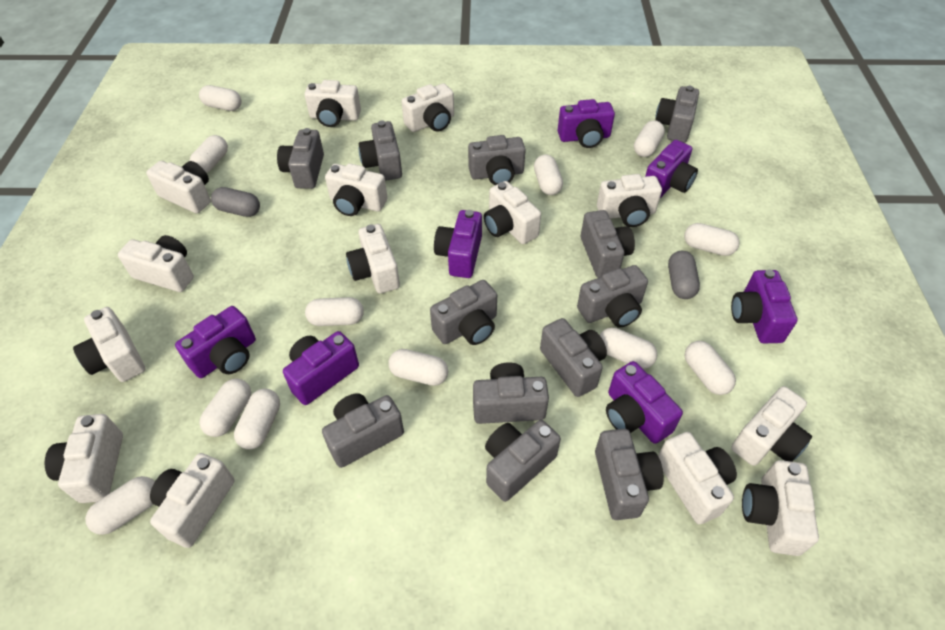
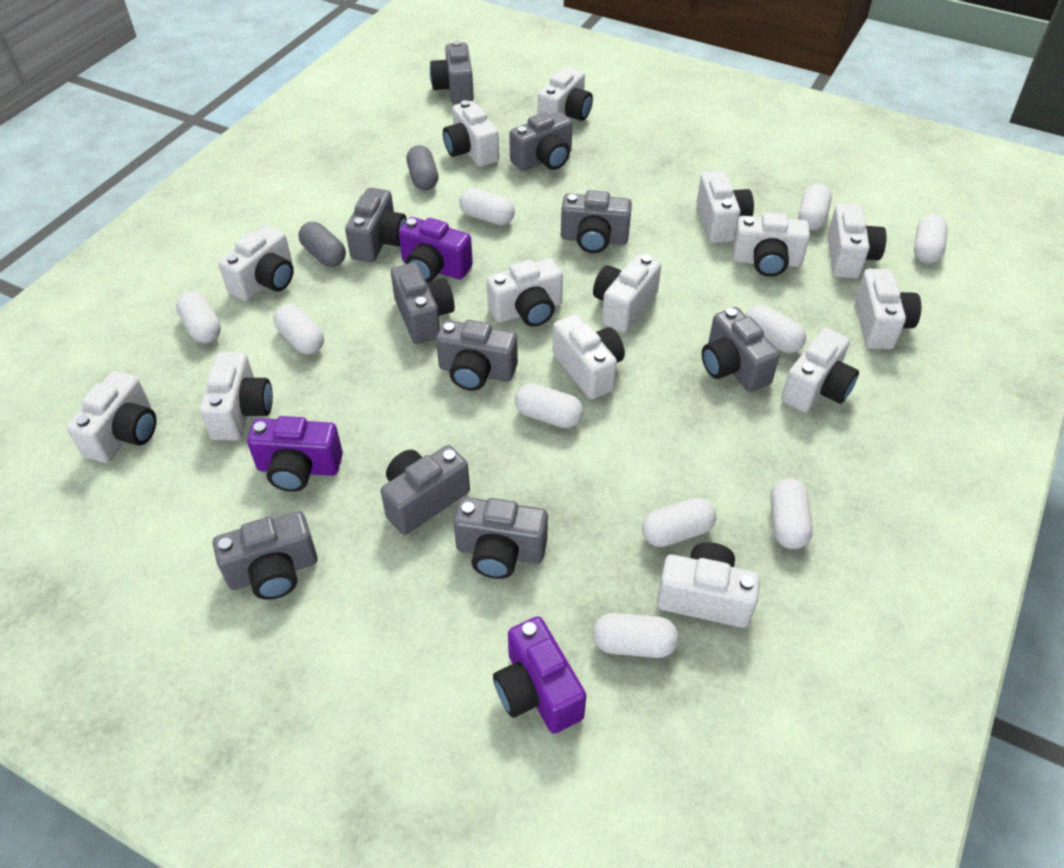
grey camera: [277,128,324,189] [322,393,404,468] [359,121,402,181] [430,280,497,345] [468,135,526,185] [473,362,549,424] [485,420,561,502] [540,318,607,397] [577,265,648,328] [581,210,635,278] [595,429,664,520] [655,86,699,143] = 12 -> [213,511,318,600] [345,188,407,262] [381,445,470,535] [391,262,455,344] [430,41,474,104] [436,320,518,391] [453,497,548,579] [509,111,573,171] [561,190,632,253] [702,307,780,392] = 10
purple camera: [175,306,256,378] [283,331,359,405] [434,210,482,278] [558,99,615,148] [606,361,683,444] [645,140,698,198] [731,269,797,343] = 7 -> [247,416,343,492] [399,217,473,282] [493,616,586,734] = 3
white capsule: [85,476,155,535] [190,135,228,173] [199,85,241,111] [199,378,251,437] [234,388,280,449] [305,297,364,326] [388,349,448,386] [534,155,563,195] [600,327,657,369] [634,120,665,157] [684,223,740,256] [685,341,736,395] = 12 -> [176,291,221,343] [273,304,324,355] [459,188,515,225] [515,383,583,428] [593,613,678,658] [642,497,716,547] [746,305,806,353] [770,478,813,549] [798,183,832,231] [914,214,948,264] = 10

